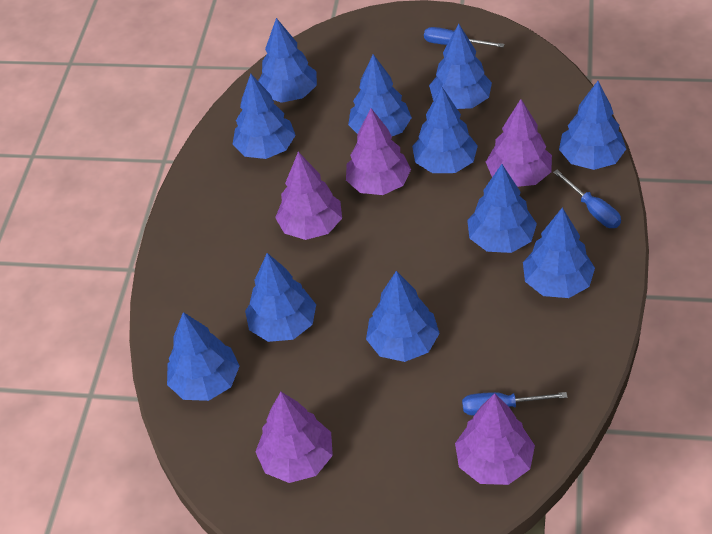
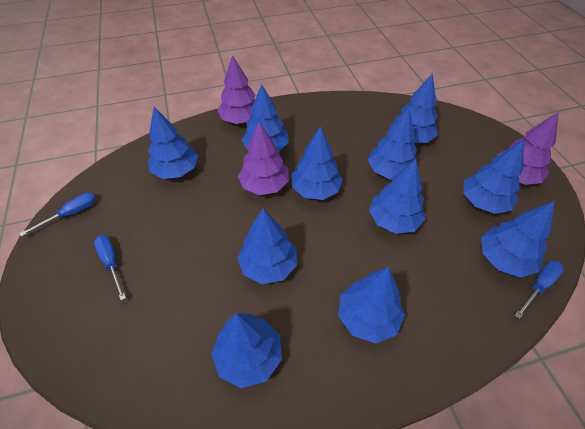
purple tree: [255,392,333,483] [275,152,342,240] [346,108,411,195] [455,393,535,485] [486,99,552,187] = 5 -> [217,55,255,124] [238,122,289,195] [497,112,558,185] = 3

